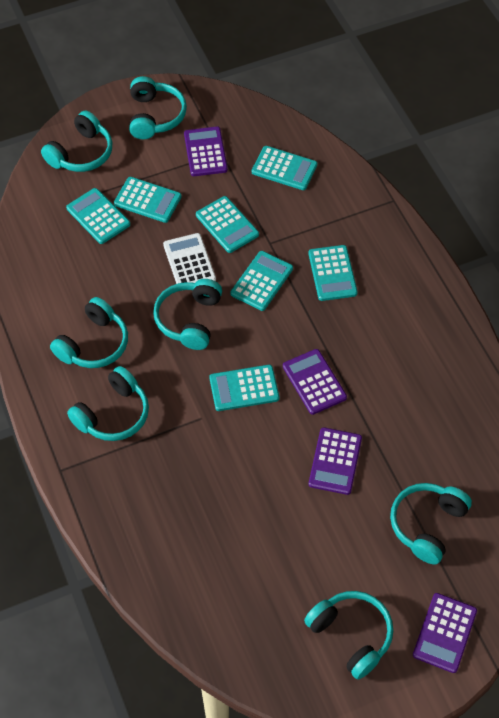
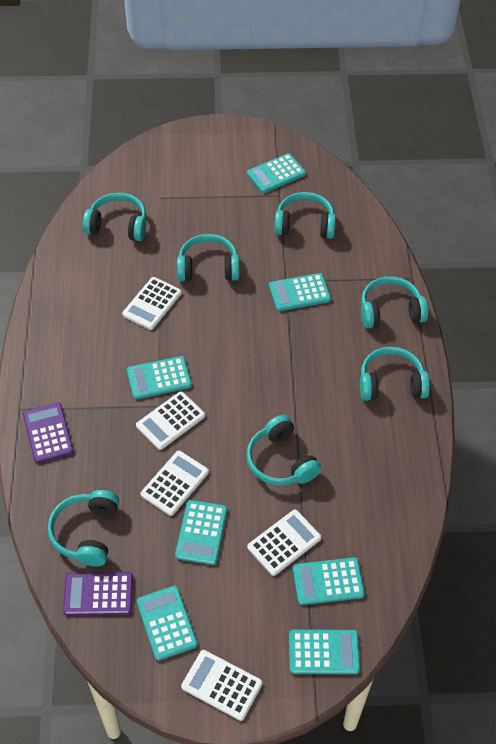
purple calculator: [184,127,228,176] [283,349,347,415] [309,427,362,495] [413,593,477,673] = 4 -> [23,403,74,463] [63,572,133,615] = 2
white calculator: [163,233,216,291] = 1 -> [122,277,182,330] [136,391,205,450] [141,451,209,516] [181,650,262,721] [247,510,321,576] = 5

